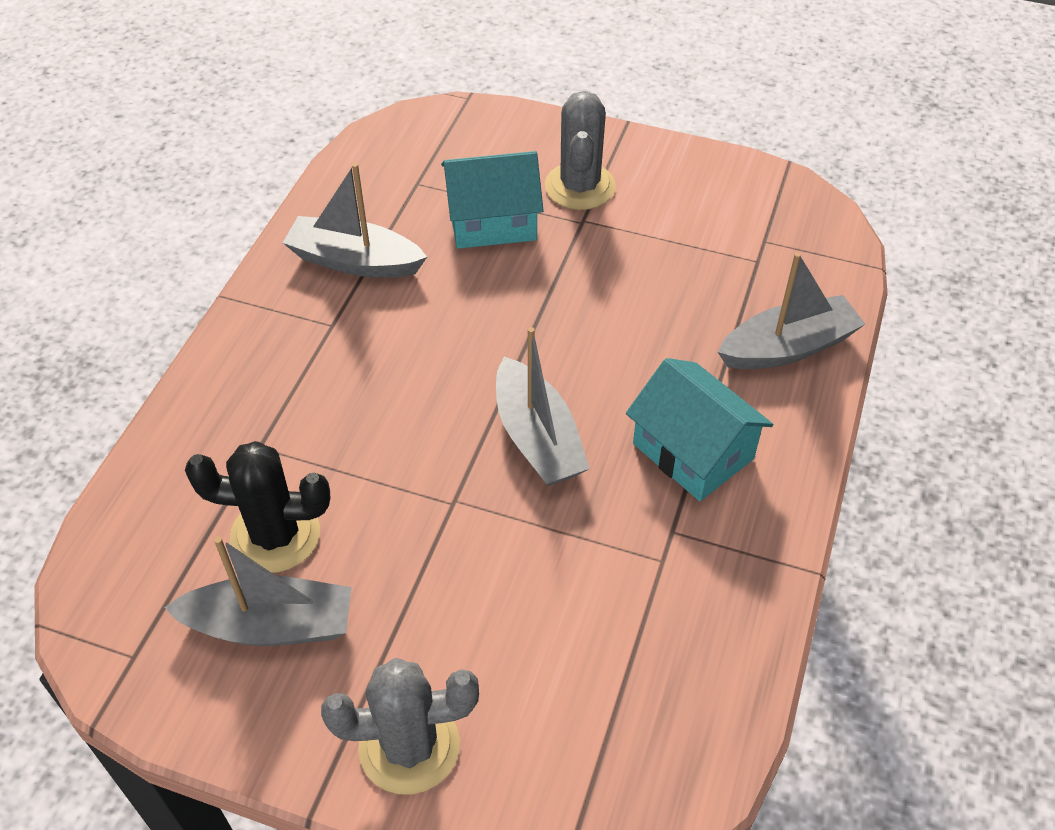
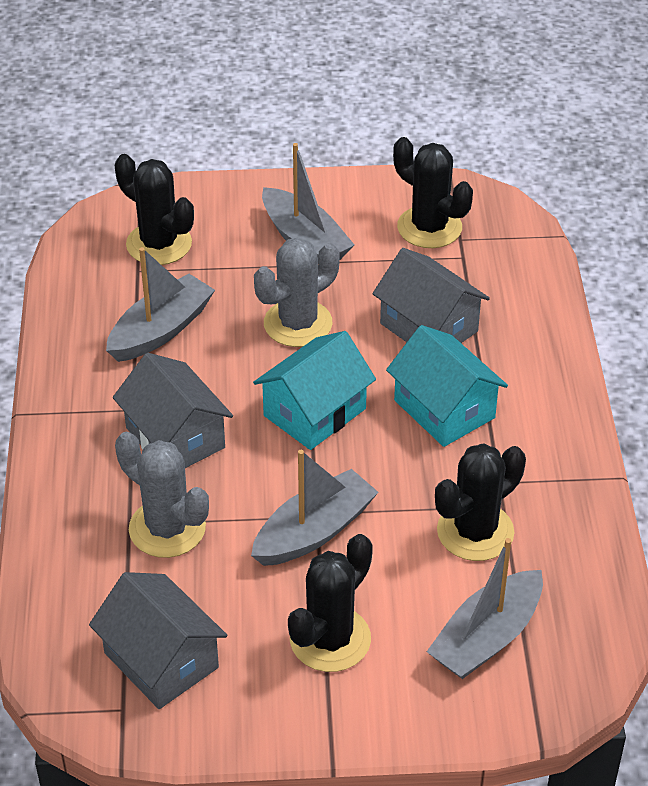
black cactus: [185,441,331,573] = 1 -> [115,154,194,265] [288,534,373,672] [393,137,473,248] [435,443,526,561] = 4
grey house: none = 0 -> [89,572,227,709] [113,353,233,468] [372,248,490,343] = 3

